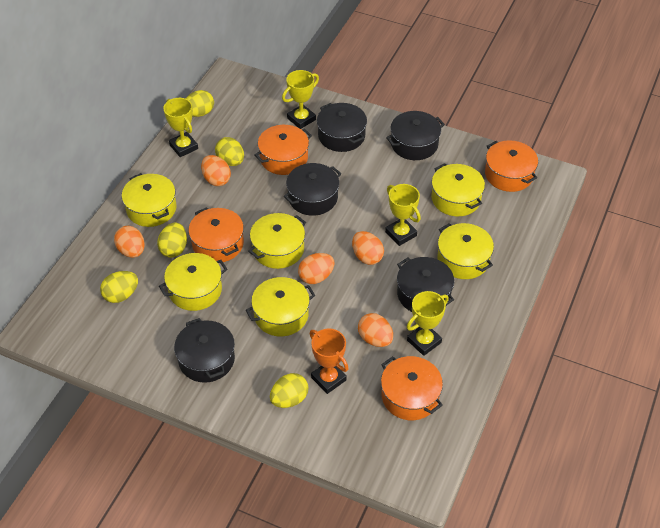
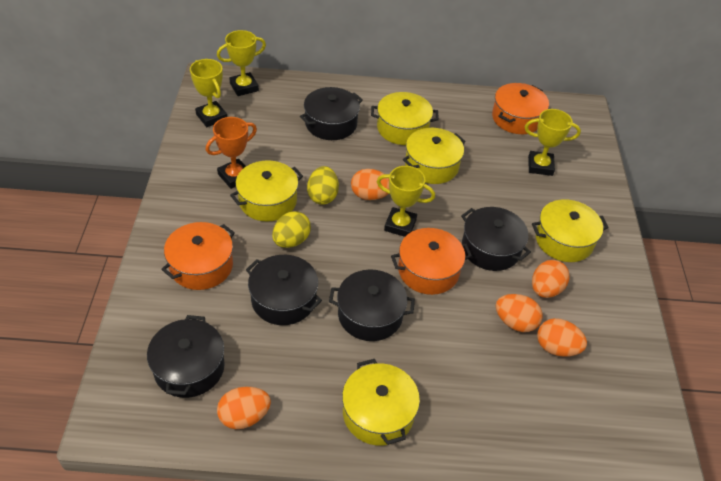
orange pot: [189,207,244,262] [255,125,312,175] [381,356,443,420] [485,140,538,192] = 4 -> [161,222,235,290] [391,228,472,295] [492,83,549,134] = 3
yellow egg: [100,271,138,303] [157,223,187,258] [186,90,214,117] [215,137,244,166] [270,373,308,408] = 5 -> [272,211,311,248] [307,166,339,205] = 2
yellow pot: [122,173,176,227] [159,253,227,311] [246,277,315,336] [248,213,306,269] [431,163,485,216] [438,223,494,279] = 6 -> [230,160,303,222] [342,359,420,446] [371,92,439,145] [403,128,466,184] [532,199,609,262] = 5

